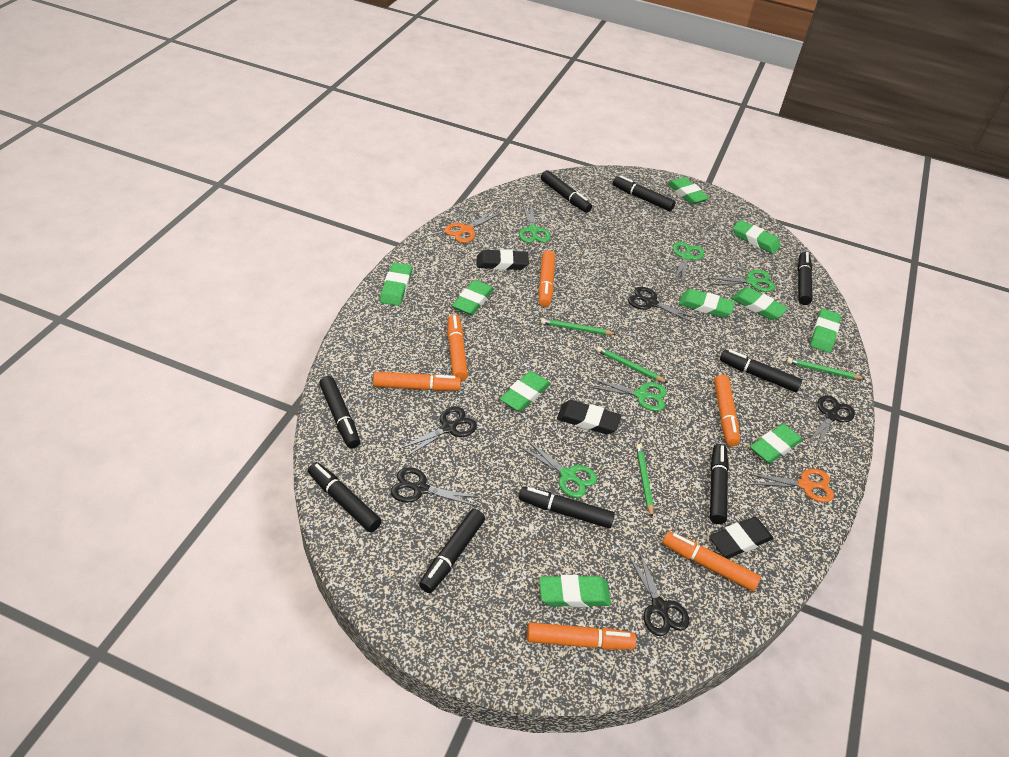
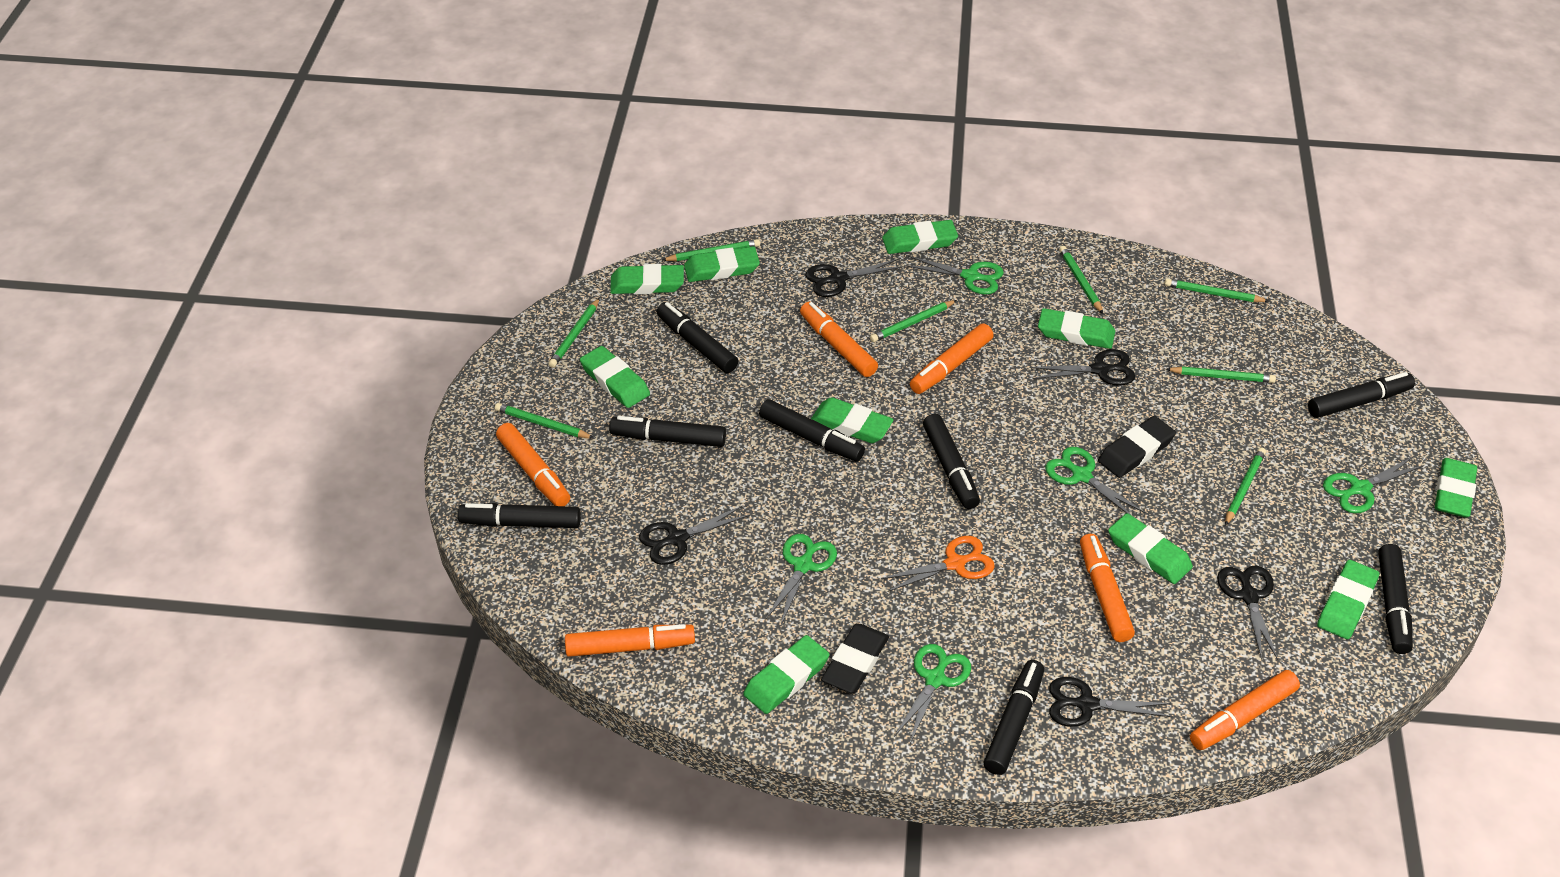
black eraser: [477,249,529,270] [557,400,621,434] [709,517,773,559] = 3 -> [821,623,889,693] [1098,416,1176,478] = 2
black marker: [308,462,381,532] [319,376,360,449] [419,509,485,593] [519,486,615,528] [541,170,592,213] [613,175,676,211] [710,444,729,524] [720,350,802,392] [797,252,812,305] = 9 -> [458,503,581,528] [609,416,726,447] [656,302,738,373] [759,399,865,462] [923,414,980,509] [984,660,1044,775] [1308,372,1415,418] [1378,544,1413,654] = 8
green pencil: [541,318,616,335] [596,346,668,383] [636,444,654,517] [787,358,865,380] = 4 -> [495,403,594,438] [548,298,600,368] [662,239,760,261] [870,300,957,342] [1059,246,1103,314] [1165,278,1269,302] [1166,366,1276,383] [1225,448,1266,526] = 8
orange scissors: [445,210,501,243] [749,469,834,502] = 2 -> [881,536,995,592] = 1

